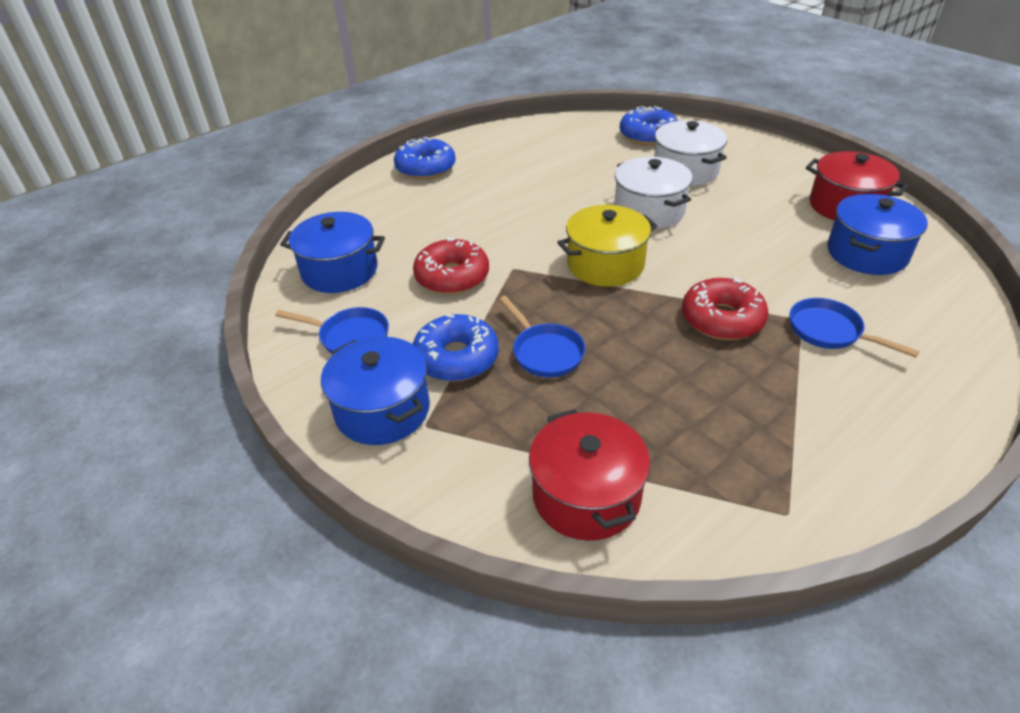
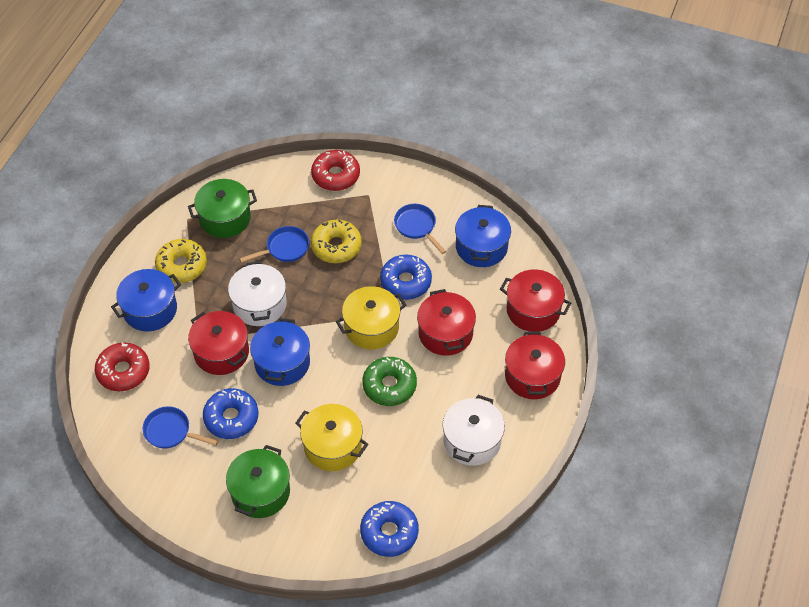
green donut: none = 0 -> [362,357,417,406] = 1
green pot: none = 0 -> [188,179,257,238] [226,445,290,518] = 2
red pot: [529,409,650,541] [806,151,908,221] = 2 -> [188,311,249,375] [417,289,476,356] [500,269,571,332] [505,331,565,399] = 4
yellow donut: none = 0 -> [155,239,207,283] [311,220,362,263] = 2
yellow pot: [557,205,657,287] = 1 -> [296,404,368,471] [336,286,406,349] = 2

